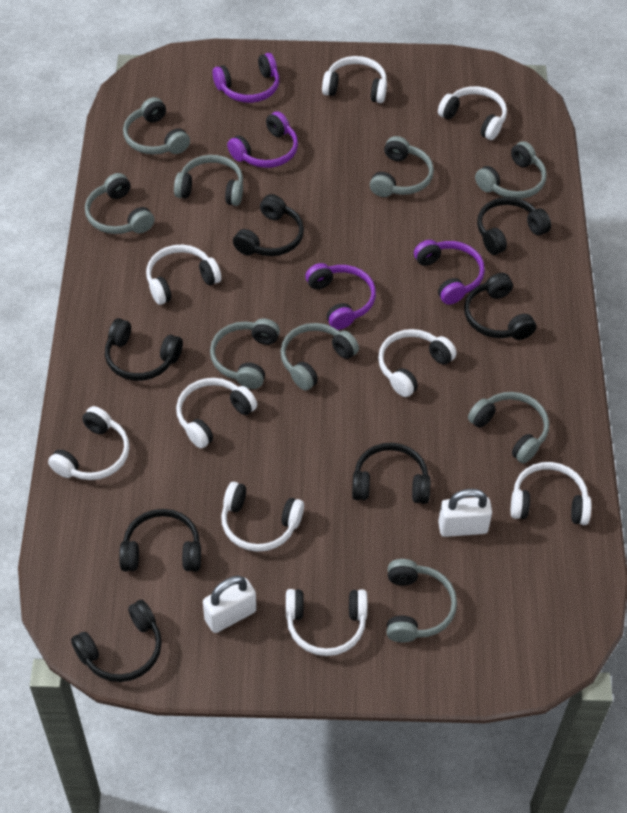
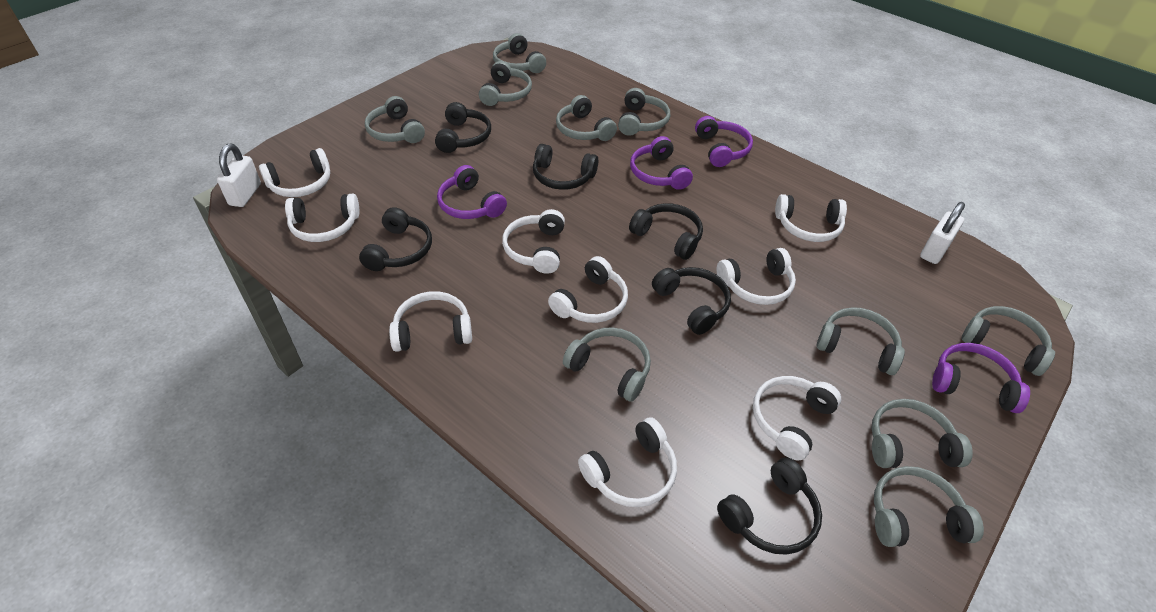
black headphones: [71,600,162,682] [105,318,183,381] [119,509,201,572] [233,194,304,256] [352,443,430,504] [464,273,536,340] [477,197,551,255] = 7 -> [359,207,432,271] [435,102,491,153] [533,144,598,190] [629,203,703,260] [652,267,731,335] [717,457,822,555] = 6
grey headphones: [85,173,154,234] [123,97,190,154] [174,155,243,206] [210,318,280,389] [280,323,359,390] [370,136,434,197] [386,559,457,642] [468,392,549,463] [475,141,547,199] = 9 -> [365,96,425,143] [479,61,532,106] [493,33,546,73] [556,95,617,141] [563,327,651,402] [618,88,670,136] [817,307,905,375] [871,399,973,468] [874,466,984,547] [961,306,1055,376] = 10

